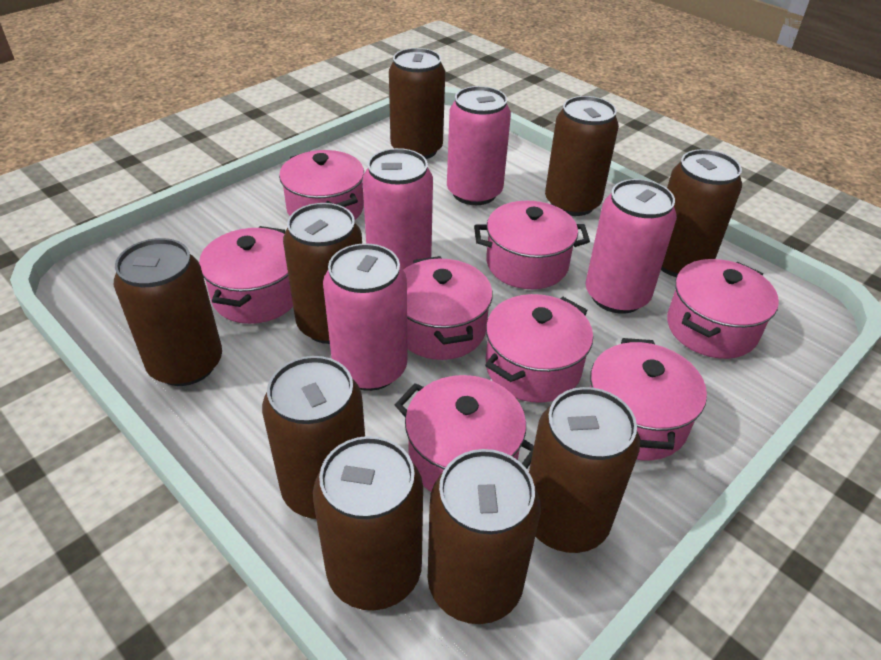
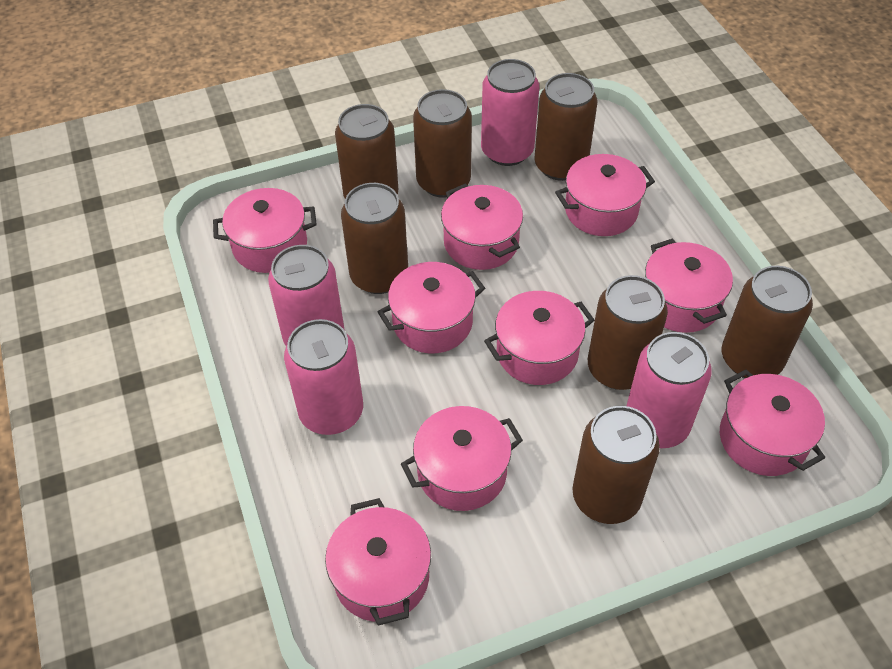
brown can: [114,238,222,386] [262,356,365,519] [283,203,362,344] [313,436,423,610] [389,48,445,159] [428,449,541,624] [529,387,640,553] [545,96,619,216] [661,149,742,277] = 9 -> [335,104,398,198] [341,183,408,294] [413,89,472,198] [534,73,597,181] [572,406,660,524] [588,275,668,390] [722,266,813,378] = 7
pink pot: [199,226,293,324] [279,150,364,221] [395,375,534,492] [403,256,493,360] [474,201,590,289] [485,294,593,403] [590,338,707,460] [667,259,779,359] = 8 -> [213,188,317,273] [325,498,431,626] [378,262,485,353] [401,406,523,511] [441,183,523,270] [484,291,594,385] [555,154,655,236] [645,239,733,333] [720,369,825,476] = 9

